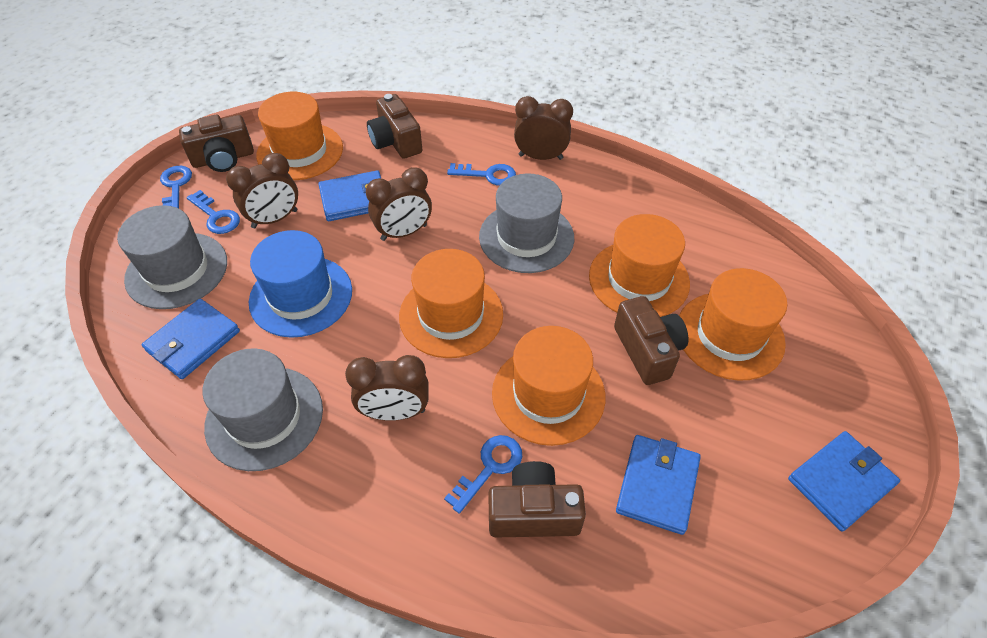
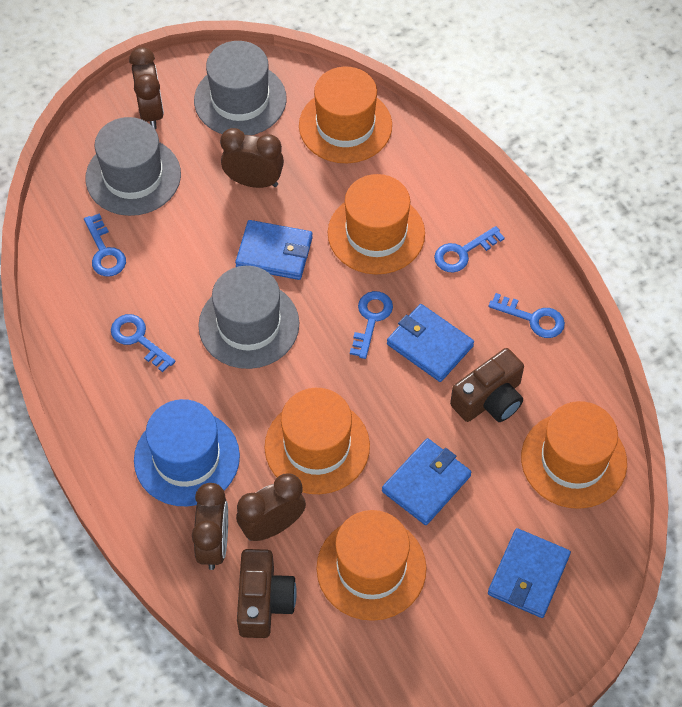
blue key: [160,166,192,209] [187,190,240,234] [444,435,522,514] [447,163,516,186] = 4 -> [84,214,126,277] [111,314,176,372] [350,291,393,359] [434,226,505,273] [488,293,565,338] = 5
brown camera: [179,115,254,172] [367,94,423,159] [488,461,586,537] [614,296,688,385] = 4 -> [237,549,297,638] [450,348,524,422] = 2

